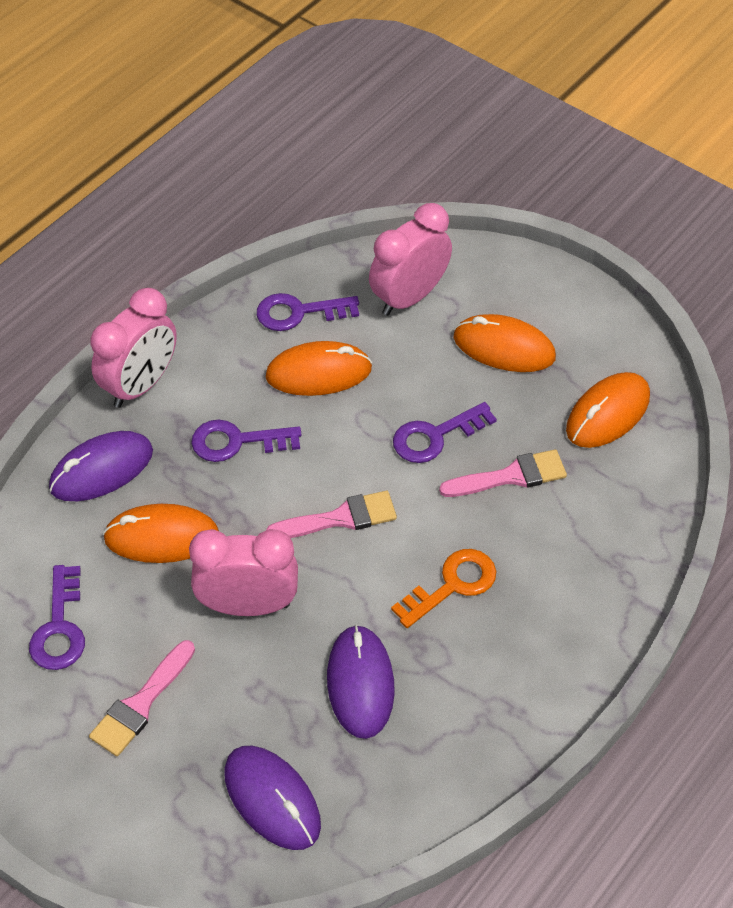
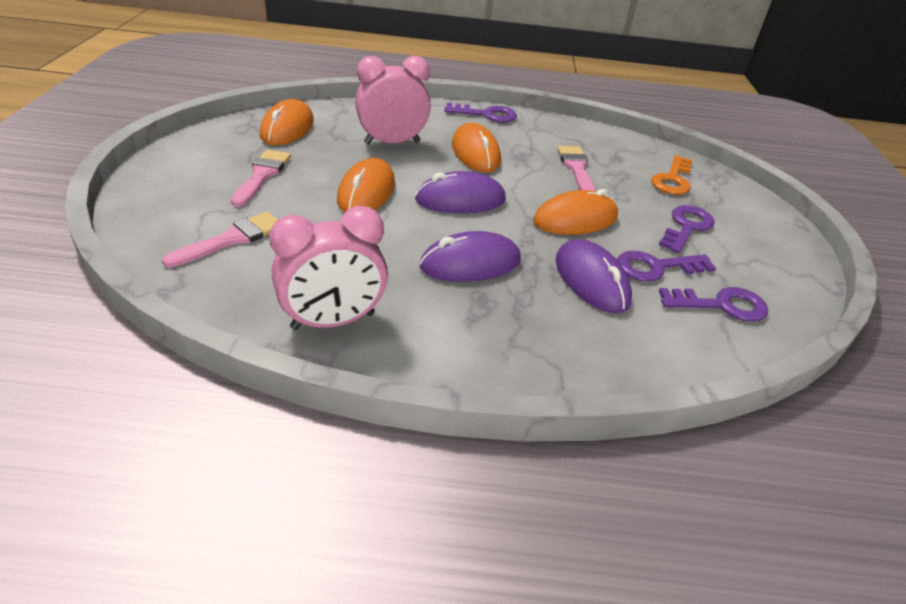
pink clock: [91,288,177,408] [189,529,298,616] [369,203,452,316] = 3 -> [269,206,388,330] [355,56,431,144] = 2

